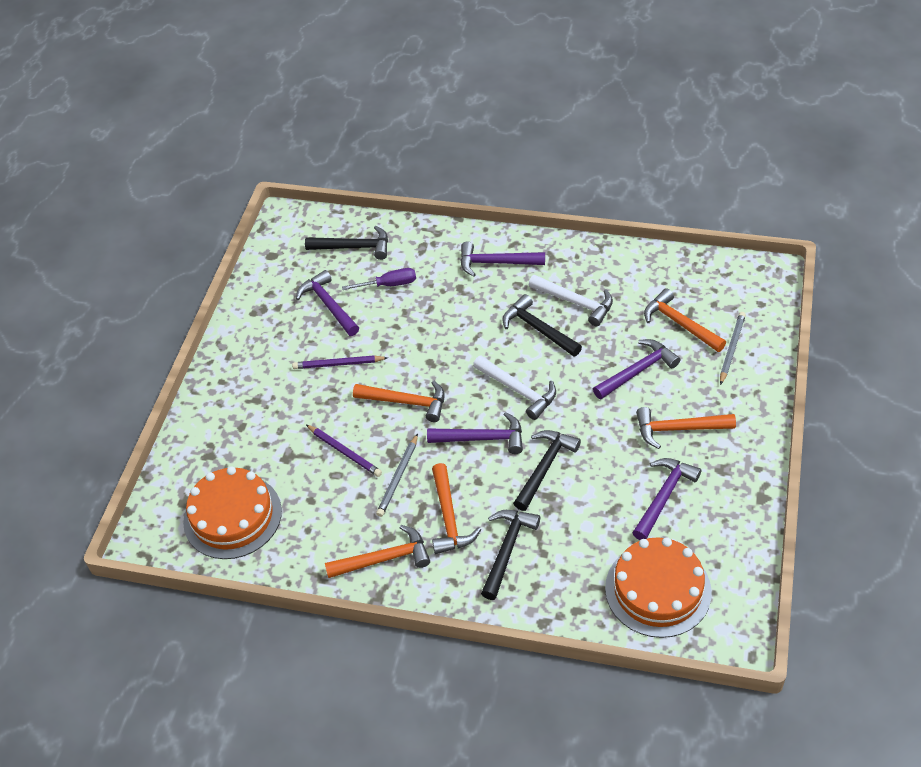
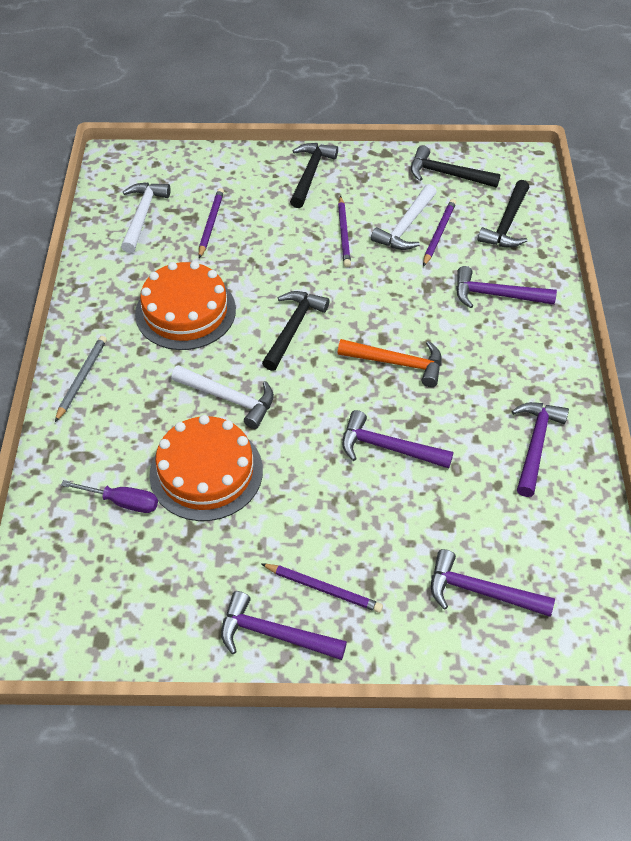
grey pencil: [376,434,418,517] [720,312,746,385] = 2 -> [55,336,107,422] = 1
orange hammer: [325,525,430,578] [353,381,445,422] [432,463,481,554] [636,407,736,449] [644,288,726,352] = 5 -> [338,339,442,387] = 1
purple pencil: [292,355,388,369] [306,425,382,477] = 2 -> [199,188,224,258] [262,564,383,613] [338,195,351,267] [423,199,456,267] = 4
white hammer: [473,356,556,420] [529,275,613,326] = 2 -> [121,183,171,253] [171,365,274,429] [371,184,437,250] = 3

